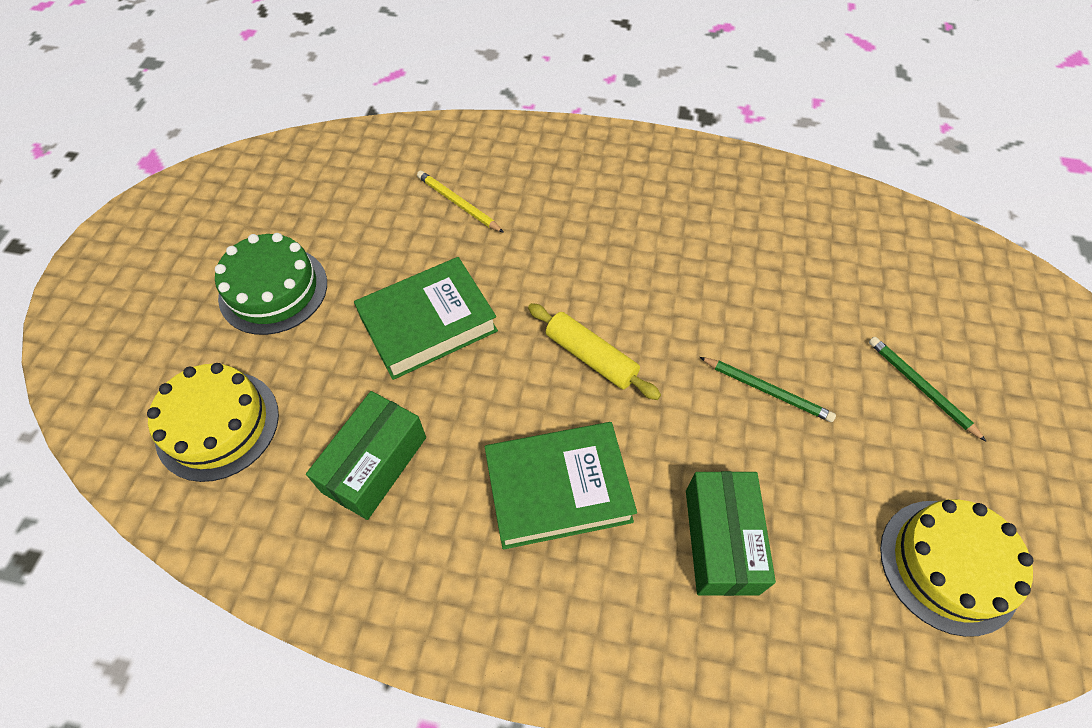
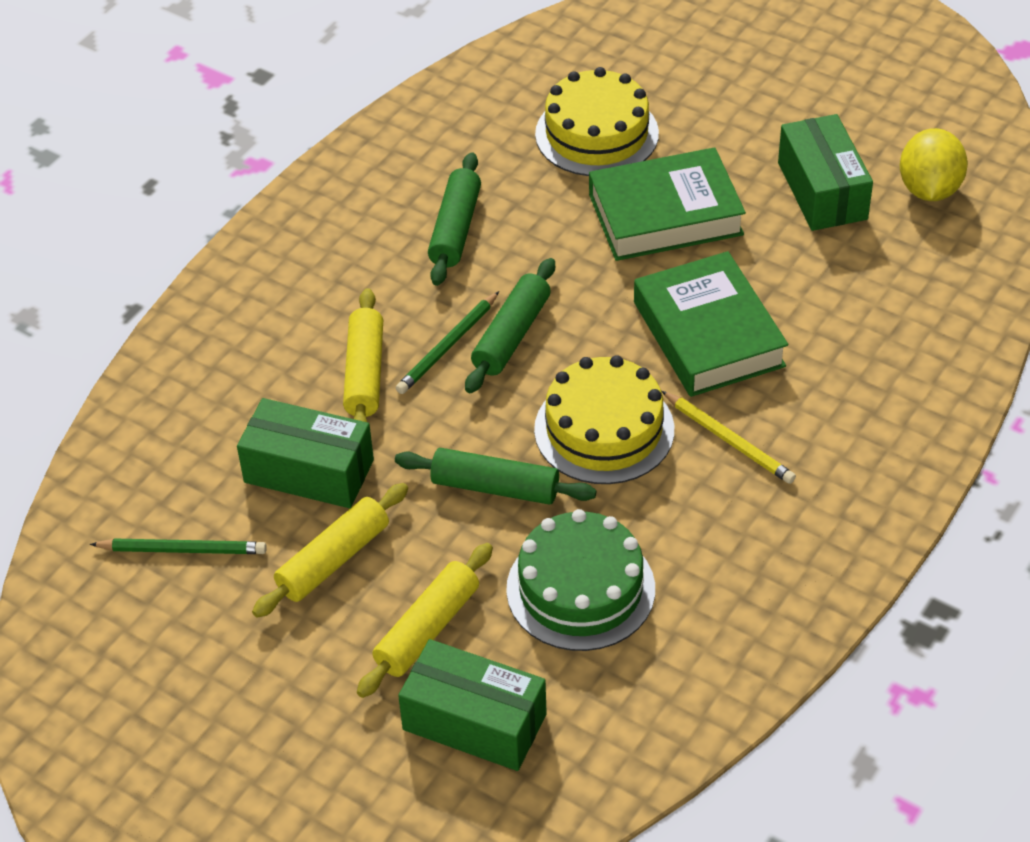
green box: [306,391,426,520] [686,471,776,596] = 2 -> [237,398,374,508] [398,639,547,771] [778,114,873,231] = 3
green rolling pin: none = 0 -> [395,448,596,505] [428,152,481,286] [465,258,555,393] = 3
yellow lemon: none = 0 -> [900,128,968,201] = 1
yellow rolling pin: [528,303,661,400] = 1 -> [252,483,408,618] [343,288,383,422] [357,543,493,698] = 3

